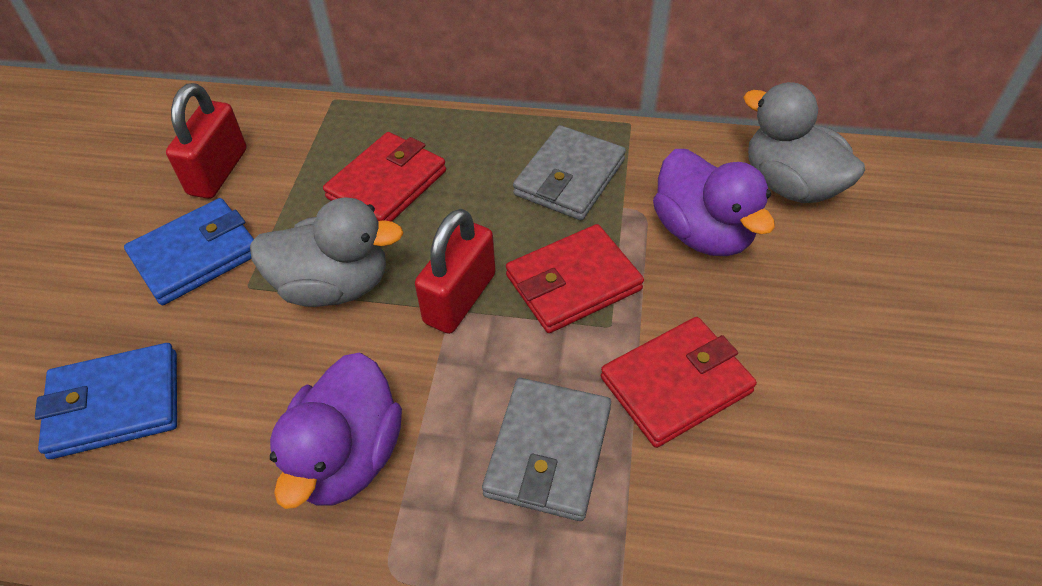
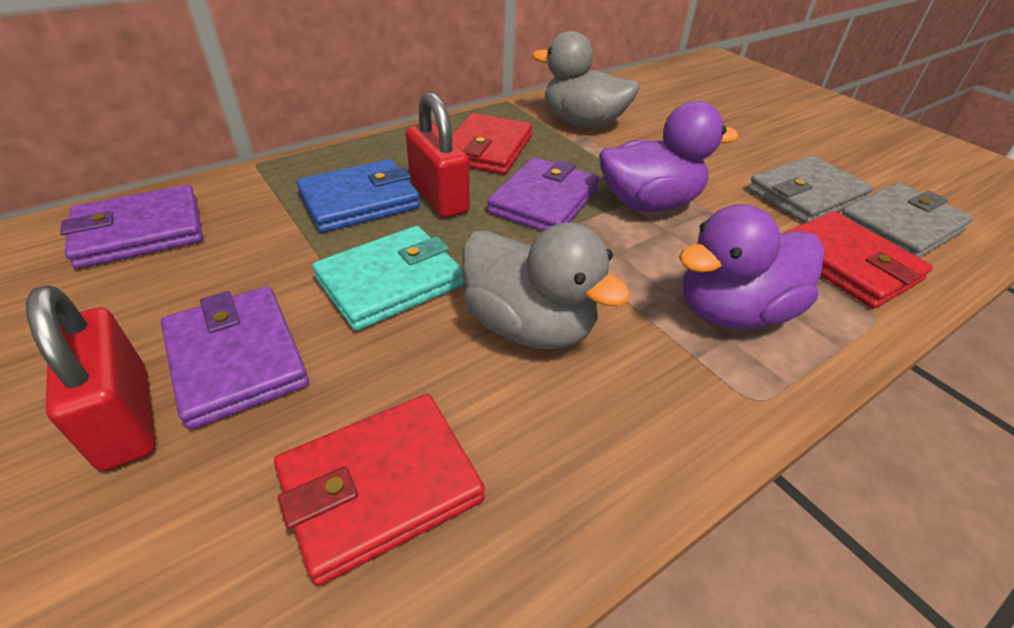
blue wallet: [35,343,177,459] [124,198,254,305] = 2 -> [297,159,420,233] = 1
purple wallet: none = 0 -> [60,185,203,269] [161,286,309,430] [487,157,599,231] = 3
turquoise wallet: none = 0 -> [312,226,464,331] = 1

